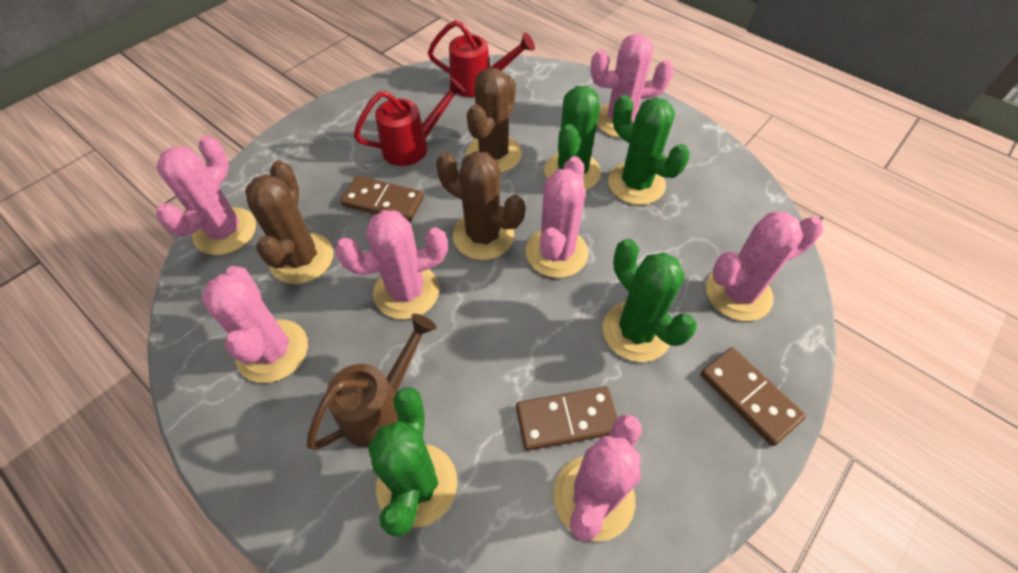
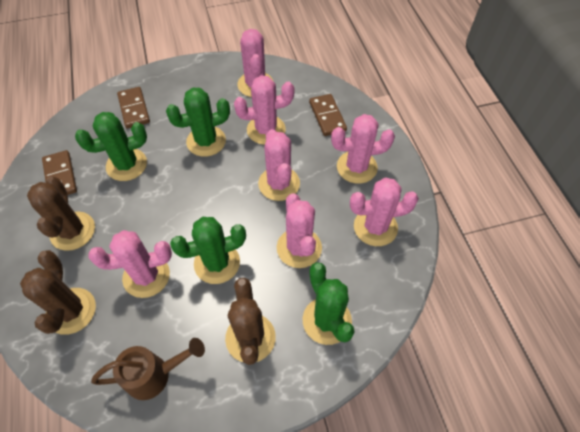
red watering can: [354,77,466,166] [428,20,535,97] = 2 -> none = 0

